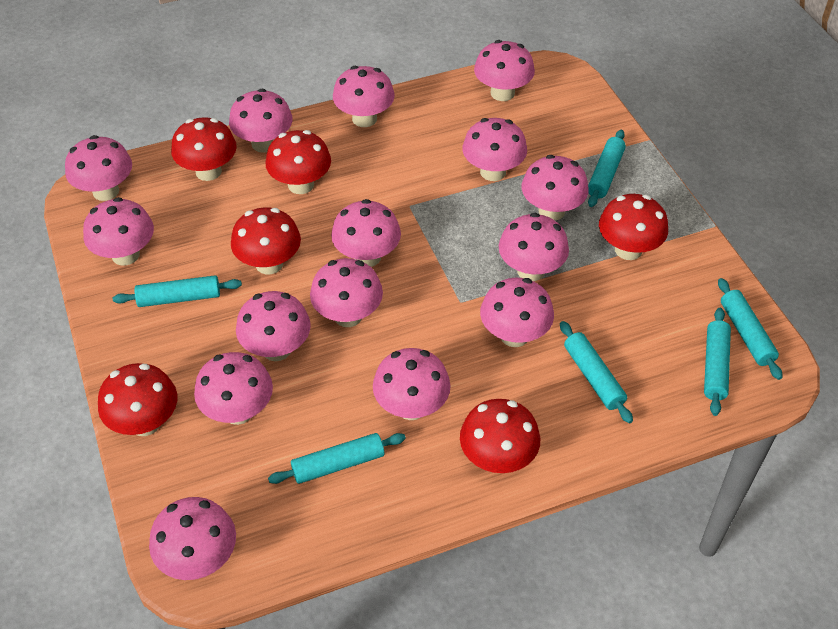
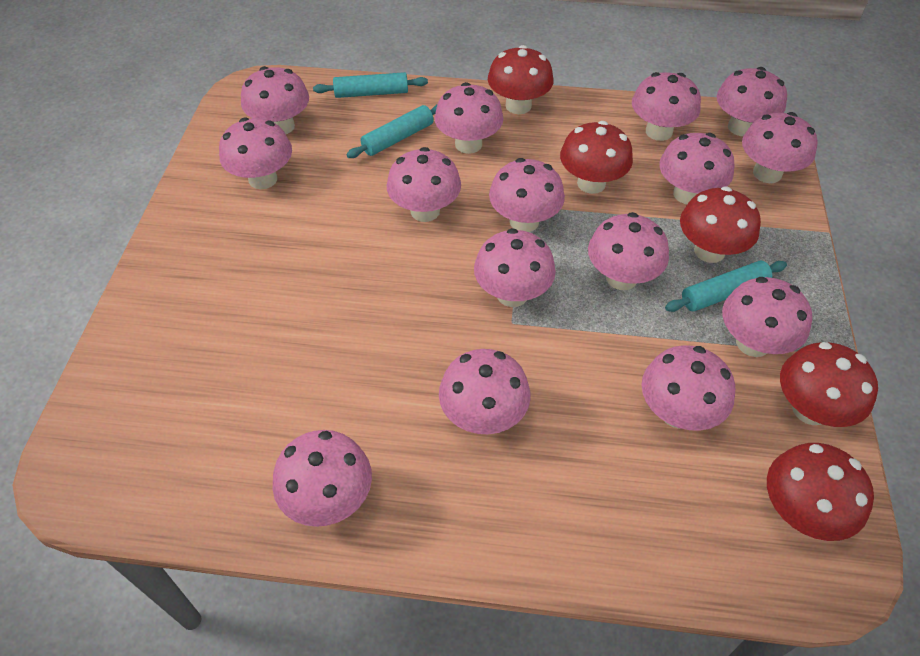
red mushroom: [98,363,177,436] [171,117,237,181] [231,207,301,274] [265,130,331,194] [460,399,540,473] [599,194,668,260] = 6 -> [488,45,553,114] [560,121,633,194] [680,186,761,263] [767,443,874,541] [780,342,878,427] = 5
turquoise rolling pin: [113,275,242,307] [268,433,406,484] [560,321,633,423] [588,130,626,207] [704,308,731,416] [718,278,782,380] = 6 -> [313,72,428,98] [346,105,437,158] [665,261,787,312] = 3

